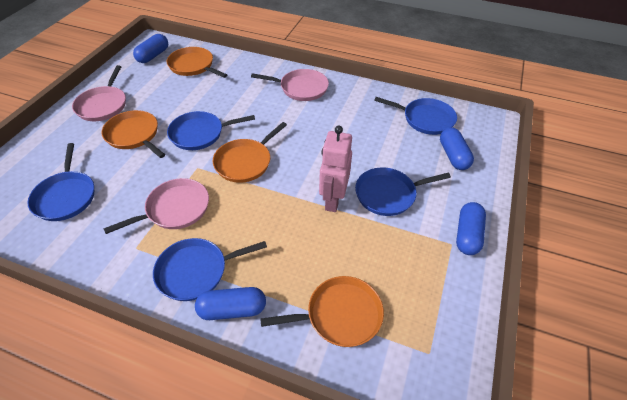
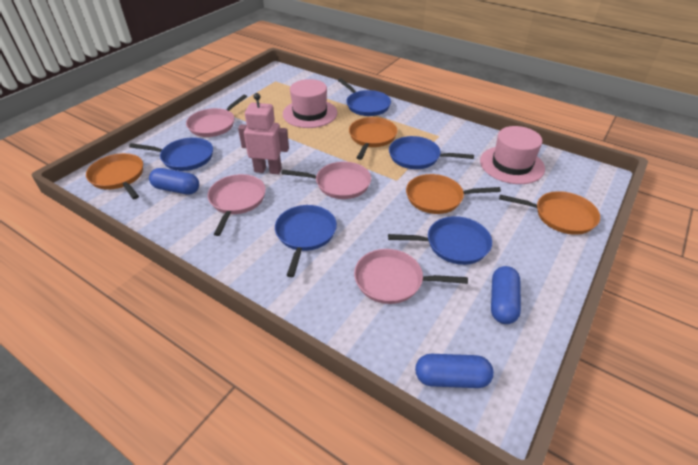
blue capsule: [133,34,168,63] [195,287,266,320] [440,128,474,170] [456,202,486,255] = 4 -> [149,168,199,195] [415,354,494,388] [491,266,521,324] = 3
pink hat: none = 0 -> [283,79,337,128] [480,126,545,184] = 2
pink pan: [72,65,126,121] [104,178,209,234] [251,69,329,101] = 3 -> [186,95,247,137] [208,174,266,236] [281,162,371,199] [354,249,468,304] = 4

